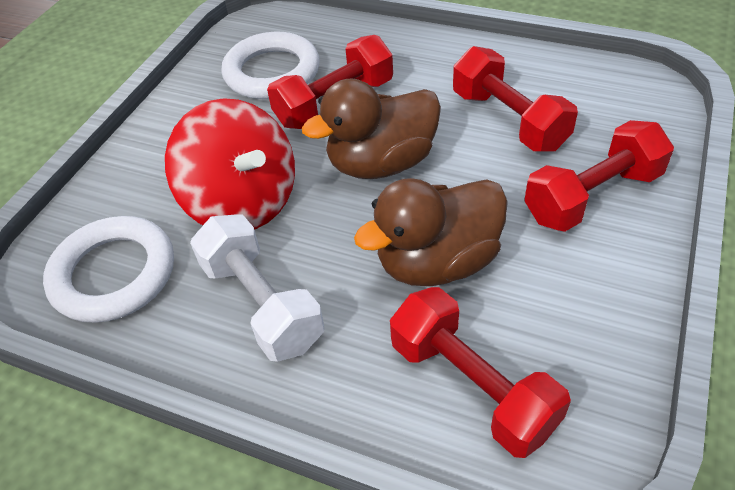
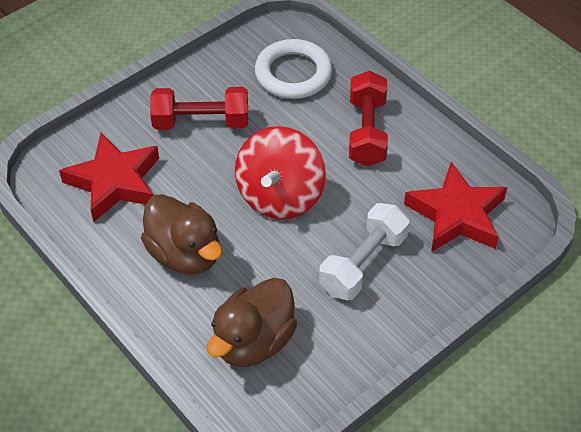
red dumbbell: [267,35,393,129] [390,287,571,458] [453,46,578,152] [524,120,674,232] = 4 -> [150,87,248,130] [349,71,388,166] = 2
red star: none = 0 -> [59,133,159,222] [404,162,508,252] = 2
white ring: [43,216,174,323] [221,32,320,99] = 2 -> [255,39,333,99] = 1

